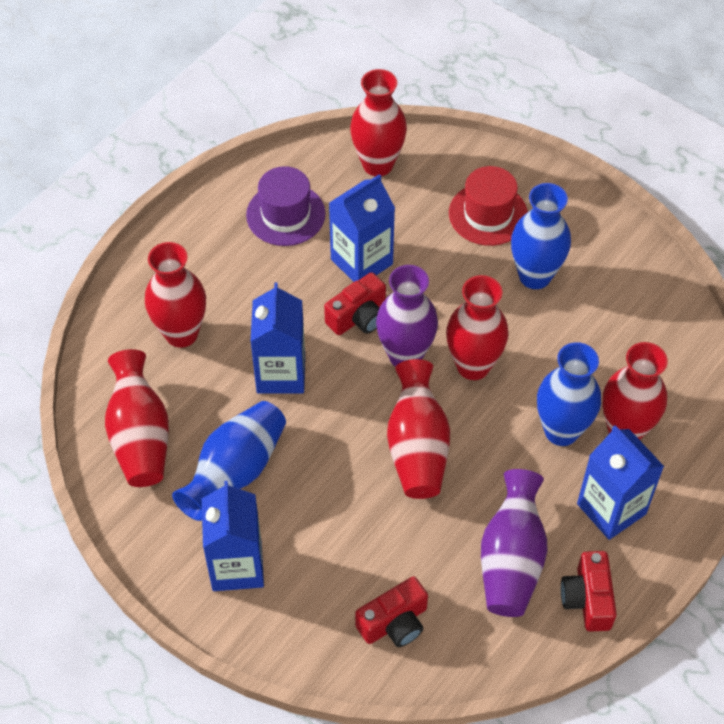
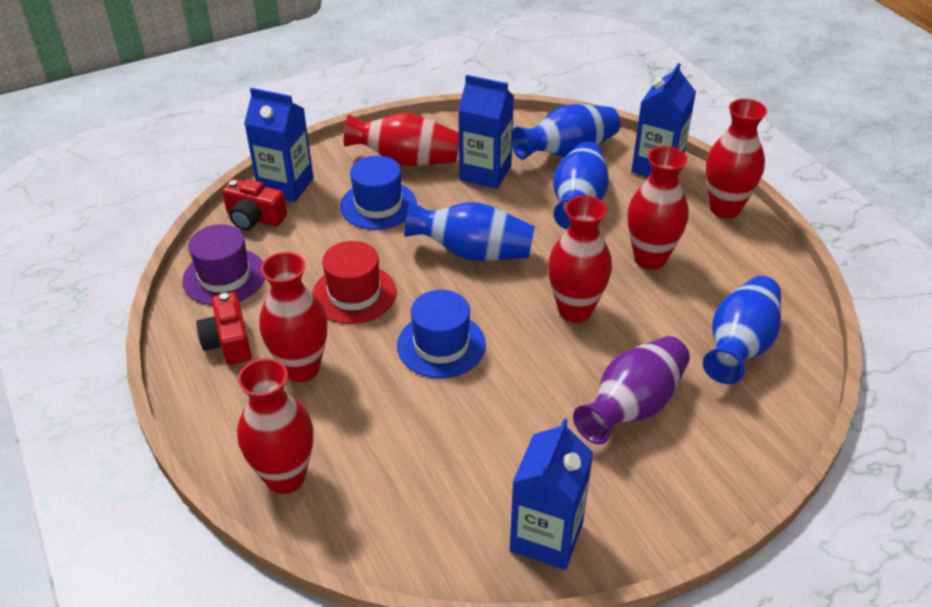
blue hat: none = 0 -> [340,156,417,230] [397,290,486,378] = 2
blue vase: [172,401,286,521] [511,183,571,289] [537,342,601,446] = 3 -> [404,201,535,261] [512,104,620,160] [553,142,609,229] [703,276,781,384] = 4
purple vase: [376,265,438,367] [481,469,547,617] = 2 -> [573,336,690,444] = 1
red camera: [324,272,386,335] [355,576,428,647] [561,551,617,631] = 3 -> [196,292,252,365] [222,179,287,230] = 2

